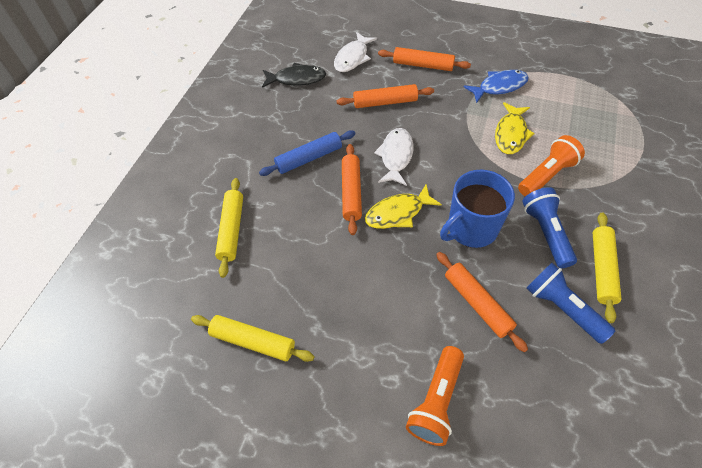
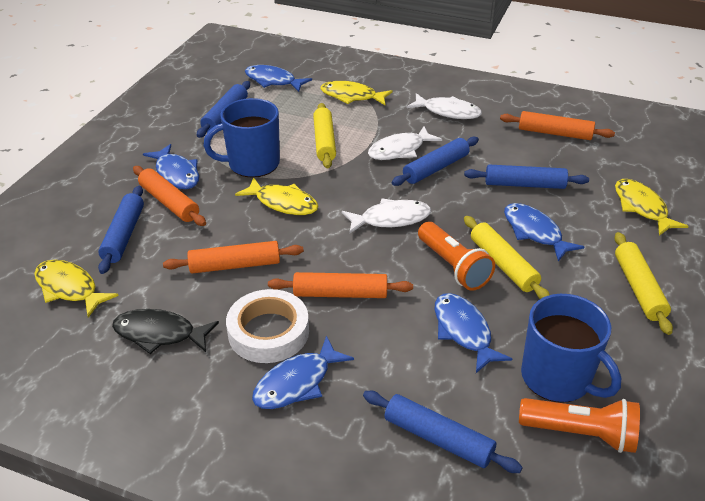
blue fish: [464,70,529,103] = 1 -> [143,144,199,189] [245,65,312,92] [252,336,354,409] [435,293,512,373] [504,203,584,262] = 5
blue flashlight: [522,187,577,268] [526,263,615,344] = 2 -> none = 0
blue mug: [440,170,515,248] = 1 -> [204,98,280,177] [521,294,621,403] = 2
blue rolling pin: [259,130,355,176] = 1 -> [98,186,144,274] [197,81,250,138] [363,391,523,473] [392,137,479,186] [464,164,589,189] = 5
white fish: [334,32,377,72] [374,128,413,186] = 2 -> [342,199,431,234] [368,126,442,160] [407,93,482,119] = 3
white tape: none = 0 -> [226,289,309,363] = 1
yellow fish: [365,184,442,229] [495,102,535,154] = 2 -> [34,260,119,318] [235,177,319,215] [321,81,393,105] [615,179,689,236] = 4

